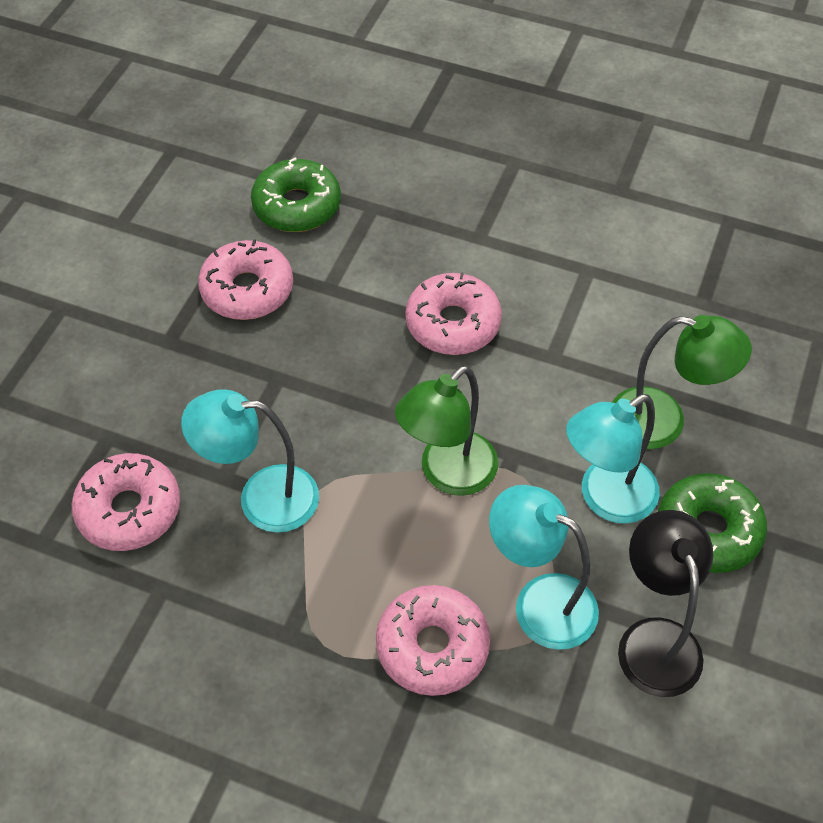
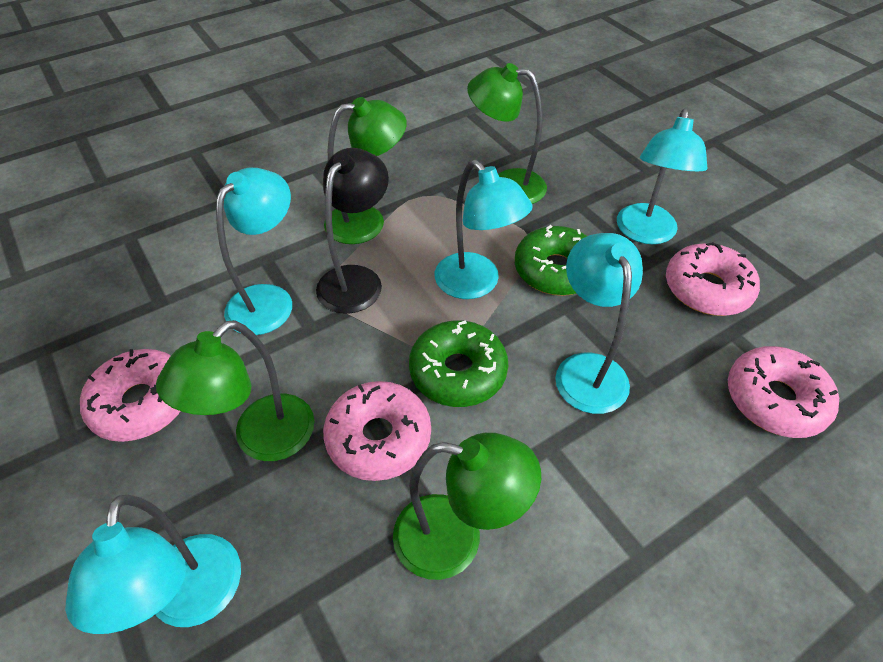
green lamp: [395,365,498,496] [612,315,752,449] = 2 -> [156,320,314,461] [324,97,407,244] [393,433,541,580] [467,63,547,204] = 4
turquoise lamp: [181,389,319,533] [489,485,599,650] [566,394,660,524] = 3 -> [65,495,241,634] [216,168,292,335] [435,160,533,299] [555,233,643,414] [617,108,707,244] = 5

